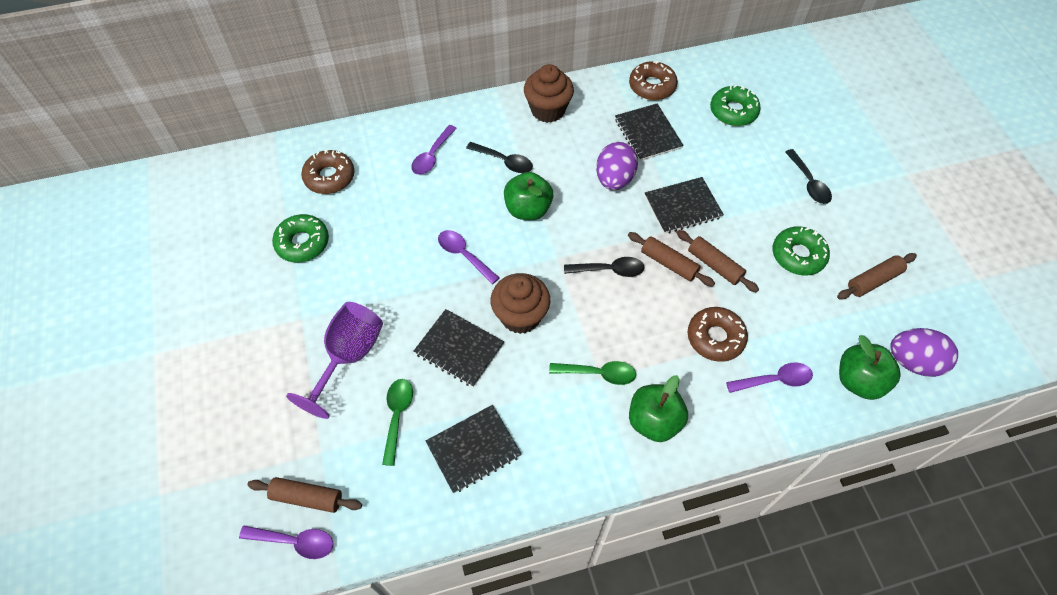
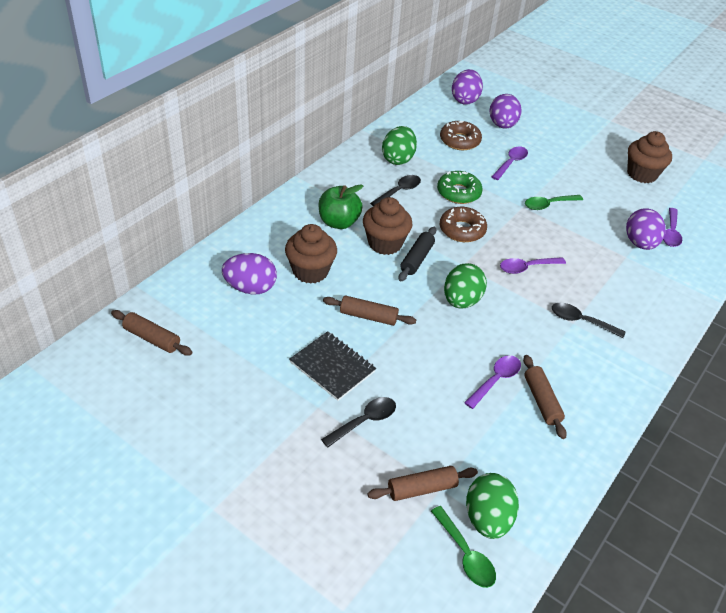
black notebook: [414,309,504,387] [426,405,522,493] [615,104,684,161] [644,177,724,234] = 4 -> [290,331,376,401] = 1
black rolling pin: none = 0 -> [399,227,436,281] = 1
brown cupcake: [491,273,551,334] [524,64,574,123] = 2 -> [285,224,337,284] [363,197,413,255] [627,131,672,183] = 3
brown donut: [301,150,355,194] [629,61,678,100] [688,307,748,362] = 3 -> [440,121,482,150] [440,207,487,242] = 2
green apple: [504,172,553,220] [629,375,688,442] [839,335,901,400] = 3 -> [319,185,363,229] = 1
green donut: [272,214,329,262] [710,85,761,126] [773,226,830,276] = 3 -> [437,171,483,204] = 1
green egg: none = 0 -> [382,126,417,165] [444,263,487,308] [466,473,519,539] = 3
purple egg: [596,142,638,190] [890,328,958,377] = 2 -> [222,253,277,295] [452,69,483,105] [490,94,522,128] [626,208,666,250] = 4
purple goblet: [286,302,383,419] = 1 -> none = 0

